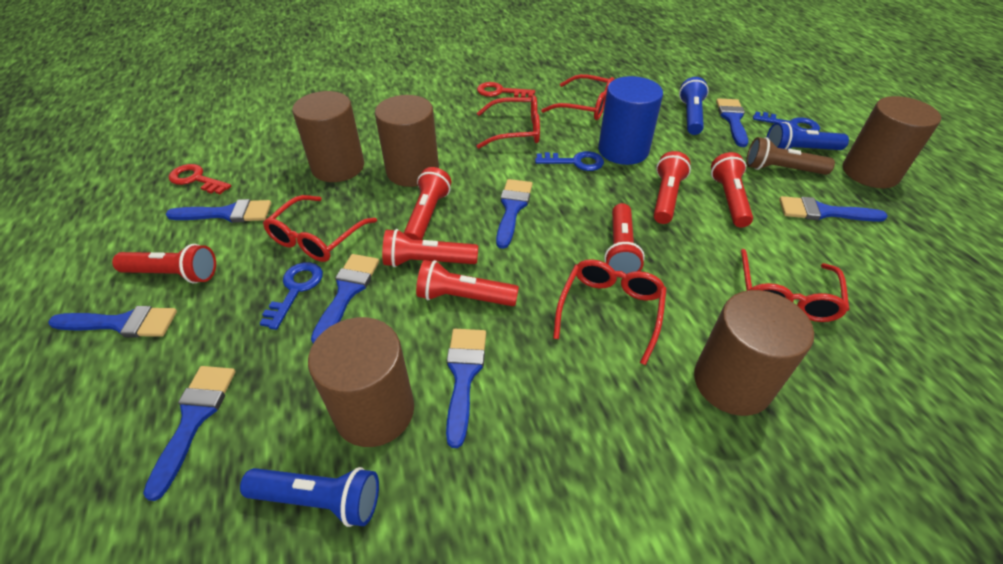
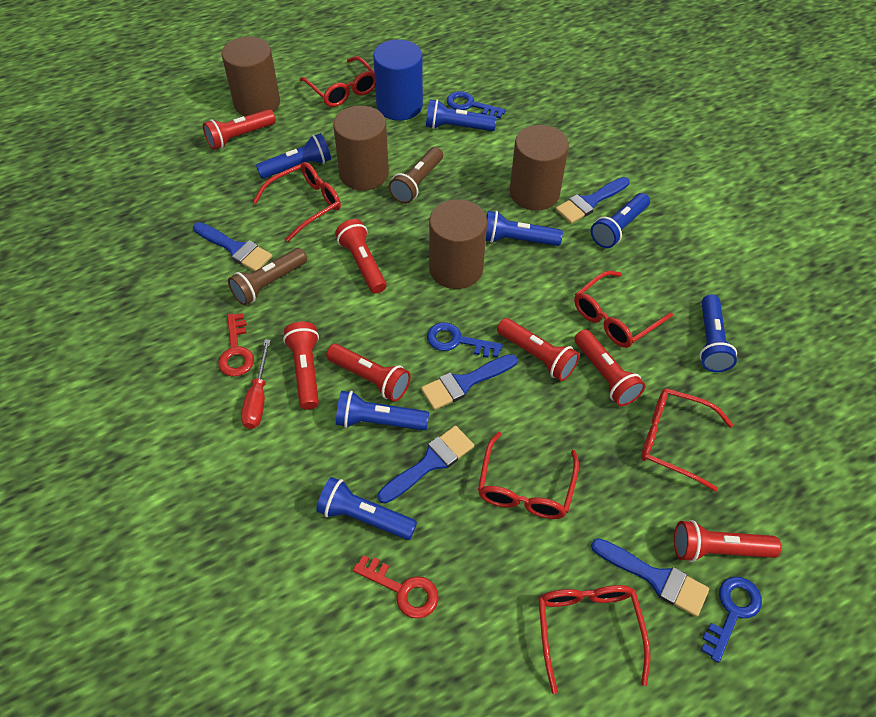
blue brush: [48,306,177,338] [143,366,235,501] [166,199,271,223] [311,254,379,343] [446,329,486,448] [496,179,532,249] [716,98,748,147] [779,196,888,222] = 8 -> [193,222,272,271] [378,426,474,504] [421,354,518,410] [555,177,630,224] [591,538,709,617] = 5
blue flashlight: [240,467,379,527] [679,77,709,135] [767,122,849,150] = 3 -> [256,133,331,179] [316,477,417,540] [336,391,429,431] [426,99,497,131] [486,211,563,246] [591,193,650,248] [699,294,737,372] = 7
brown cylinder: [292,91,364,182] [308,317,414,447] [375,95,439,187] [694,290,814,416] [843,96,941,188] = 5 -> [222,37,280,116] [333,106,389,191] [429,199,487,289] [510,125,569,211] = 4
brown flashlight: [746,137,835,175] = 1 -> [228,248,307,306] [389,147,443,204] = 2
red glasses: [263,195,377,262] [477,95,540,149] [541,74,615,120] [553,259,667,365] [741,249,849,322] = 5 -> [253,162,341,242] [299,56,375,107] [478,432,579,519] [538,585,651,694] [574,271,673,348] [641,388,733,492] = 6
red screwdriver: none = 0 -> [241,340,271,429] = 1

